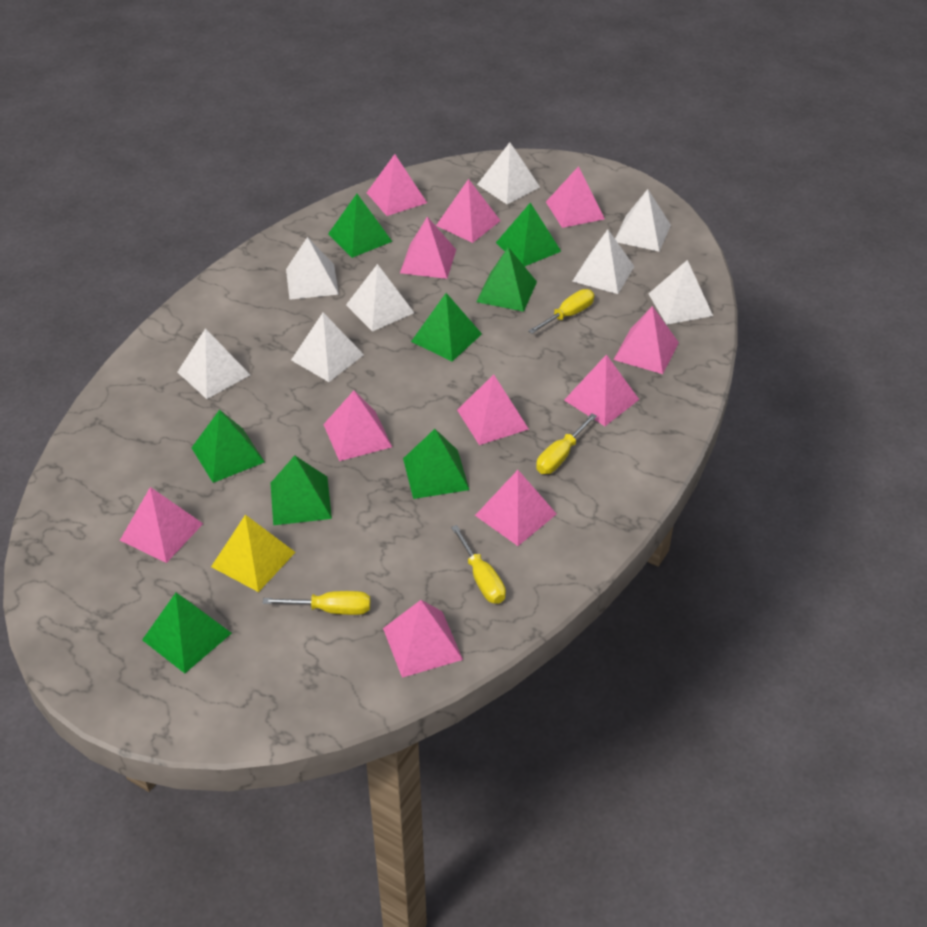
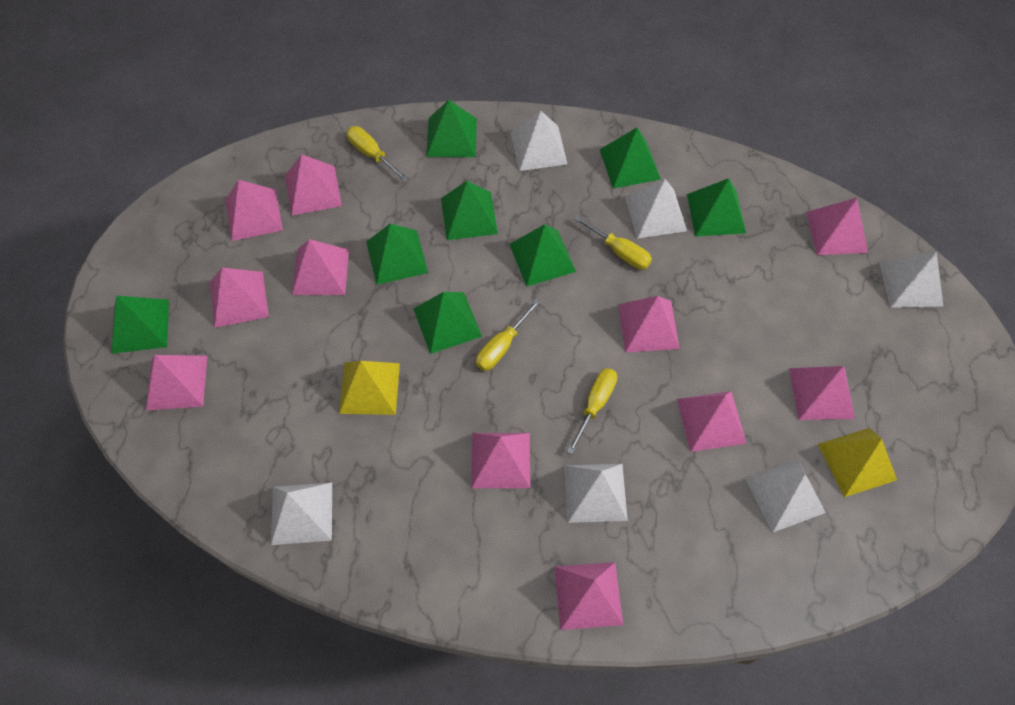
white pyramid: [177,328,250,399] [286,237,339,300] [291,313,364,382] [346,264,414,332] [477,142,540,204] [573,229,634,294] [615,189,671,252] [649,260,713,325] = 8 -> [271,482,332,545] [511,111,567,171] [564,464,628,523] [625,179,687,239] [745,459,826,533] [879,251,943,308] = 6
yellow pyramid: [211,515,296,592] = 1 -> [339,361,400,415] [818,428,897,497] = 2

